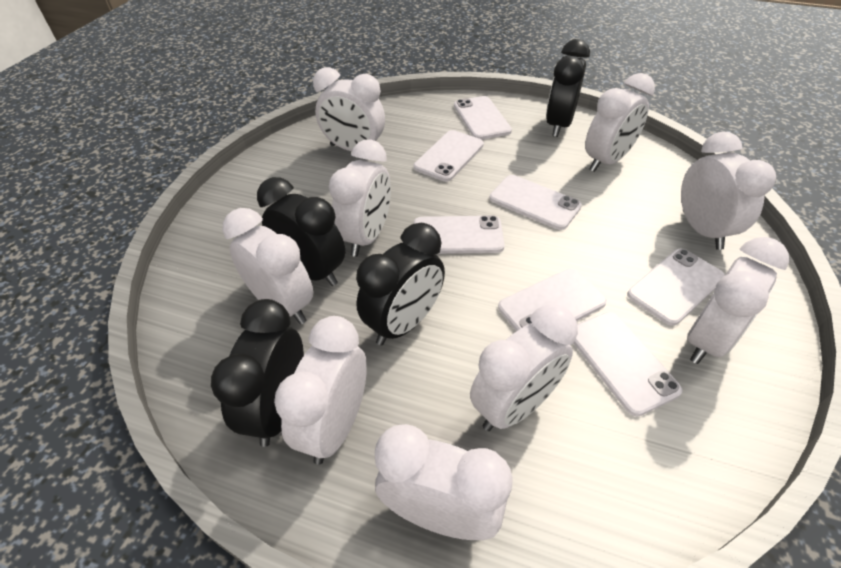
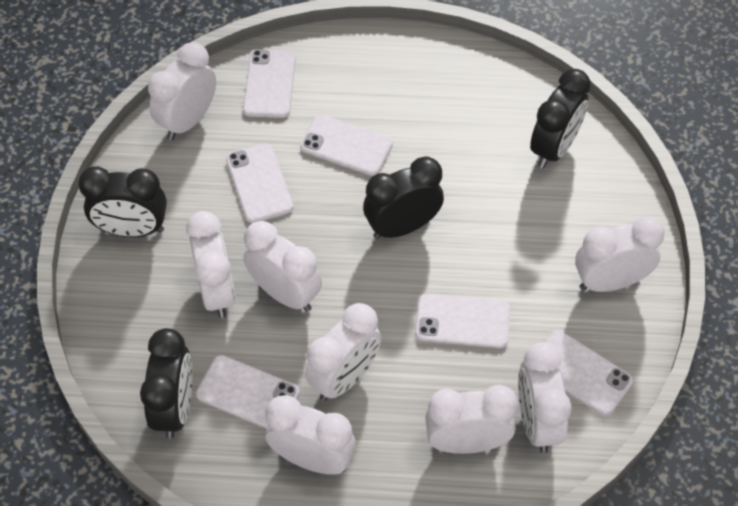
white clock: [223,208,313,325] [274,316,367,464] [313,67,385,151] [329,140,391,257] [375,424,513,540] [470,304,578,431] [585,73,655,172] [681,132,776,250] [687,237,789,364] = 9 -> [148,42,216,140] [186,211,236,318] [243,221,322,312] [265,395,356,475] [305,303,382,401] [425,385,518,454] [518,342,572,453] [575,216,665,292] = 8
white phone: [414,130,484,182] [414,216,505,254] [454,96,512,140] [490,175,582,230] [498,268,607,331] [573,312,683,416] [627,249,725,326] = 7 -> [196,355,300,429] [226,143,293,223] [243,49,296,118] [300,115,393,176] [415,294,510,348] [544,330,633,416] = 6

